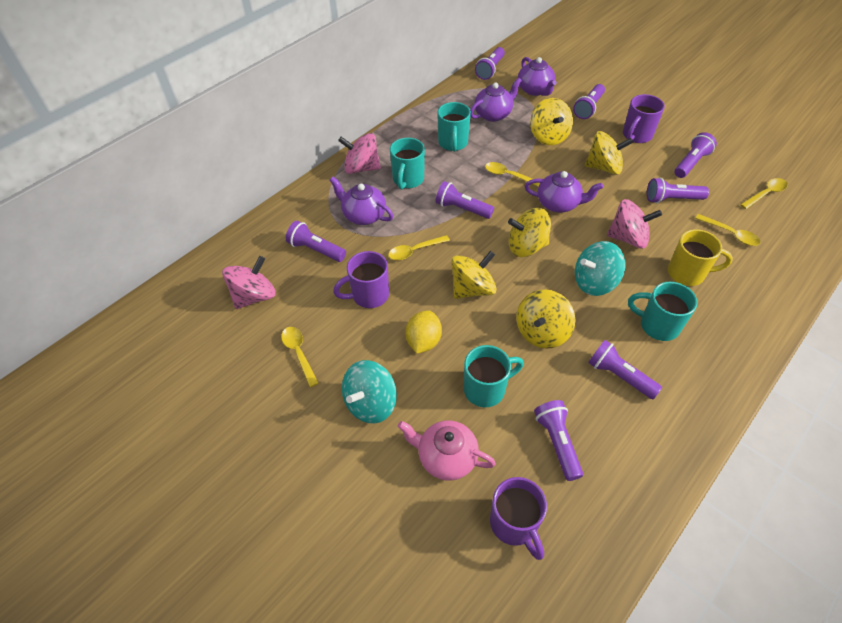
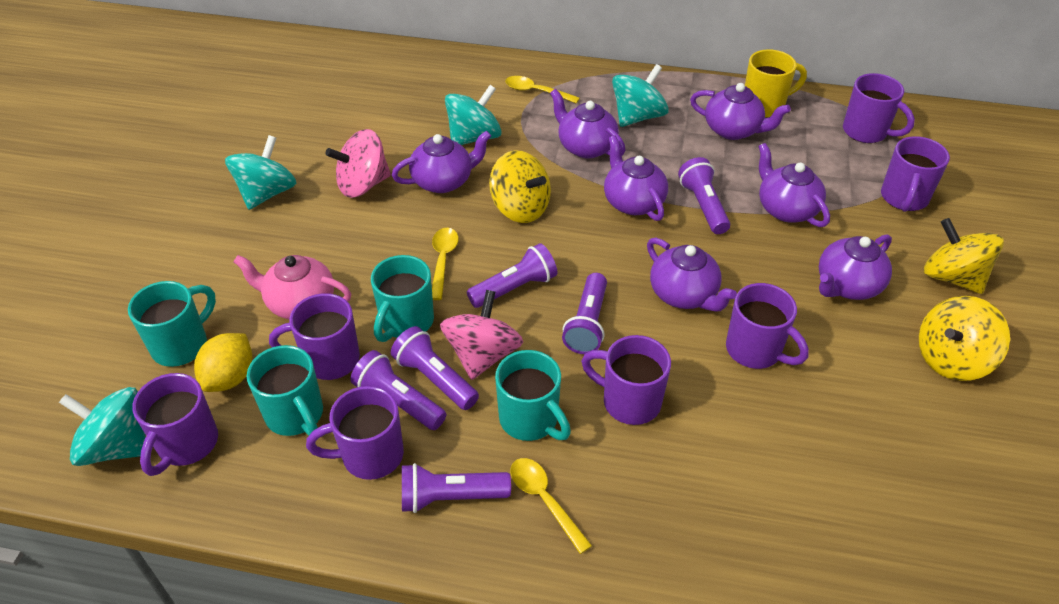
pink spinning top: [222,256,276,309] [338,133,381,174] [607,199,662,248] = 3 -> [325,129,391,198] [440,290,523,380] = 2
purple flashlight: [286,221,346,262] [435,181,494,219] [475,47,505,80] [534,400,583,481] [573,84,605,119] [588,340,662,399] [647,178,709,203] [674,132,717,178] = 8 -> [351,350,446,430] [391,326,479,410] [402,463,511,513] [467,243,557,308] [562,273,607,354] [678,157,730,234] = 6
purple mug: [333,251,389,308] [490,477,547,560] [623,94,665,143] = 3 -> [132,373,218,476] [269,293,360,380] [306,386,404,480] [581,335,671,425] [726,283,809,369] [843,73,915,143] [881,136,950,212] = 7
purple teapot: [330,177,393,225] [470,77,522,122] [518,57,557,96] [525,171,603,213] = 4 -> [392,130,491,193] [550,89,625,158] [604,135,668,221] [647,238,737,312] [690,83,791,140] [758,143,830,227] [819,234,892,300] = 7
turquoise spinning top: [342,360,397,424] [575,241,625,296] = 2 -> [59,387,146,466] [225,135,296,210] [445,85,502,145] [612,64,669,127] = 4
yellow spinning top: [451,251,497,299] [508,208,551,257] [516,289,575,348] [530,98,573,145] [585,131,633,175] = 5 -> [489,150,551,223] [919,296,1010,381] [924,218,1004,294] = 3
yellow spoon: [281,327,318,387] [388,235,450,260] [485,162,540,187] [695,214,760,246] [740,178,788,209] = 5 -> [432,228,459,300] [505,76,580,104] [511,458,592,554] = 3

